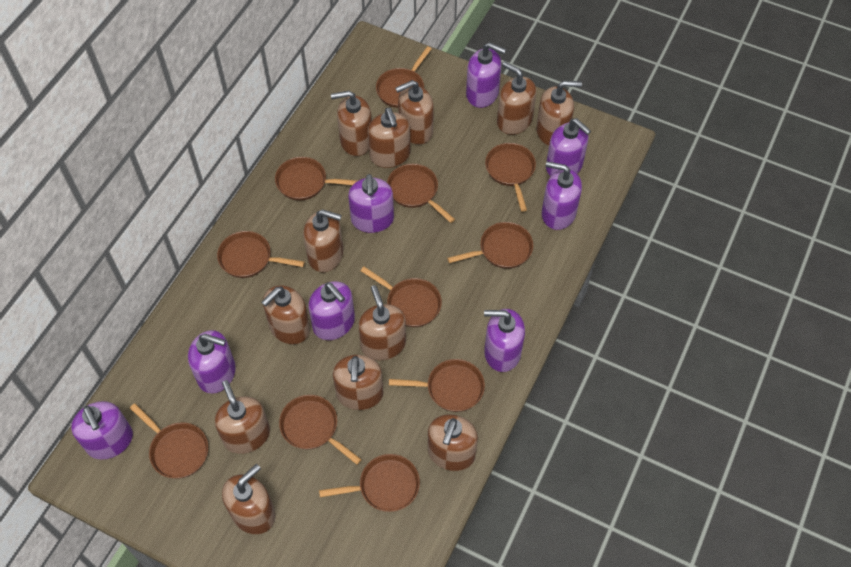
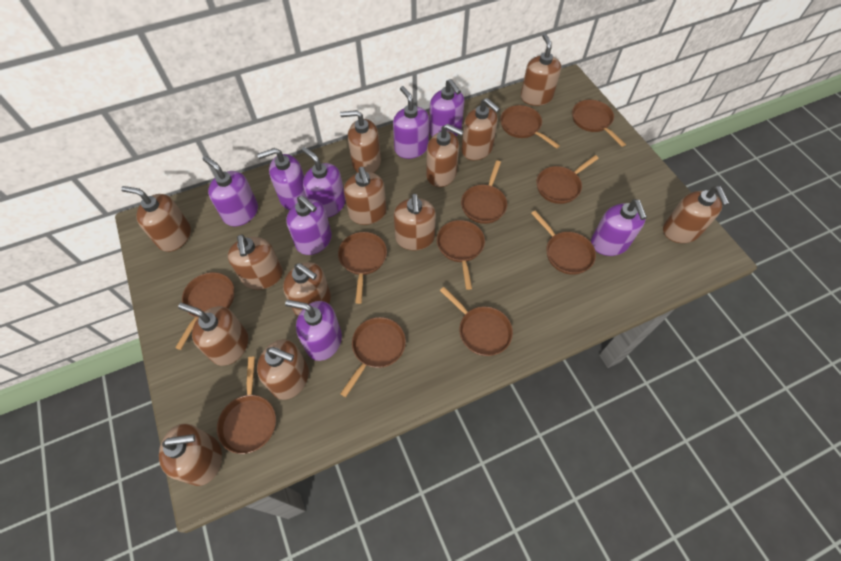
brown soap dispenser: [215,380,270,454] [222,464,276,534] [261,285,310,344] [303,209,343,272] [331,91,372,156] [333,355,384,410] [358,285,406,360] [368,108,410,168] [395,80,434,145] [428,414,478,471] [497,62,536,135] [536,81,582,146] = 12 -> [121,186,191,252] [159,424,222,486] [178,303,248,366] [228,234,283,290] [257,339,309,400] [283,262,331,317] [340,110,381,173] [344,167,387,225] [394,194,436,250] [426,124,464,187] [461,98,500,160] [521,33,561,106] [663,186,730,243] = 13

